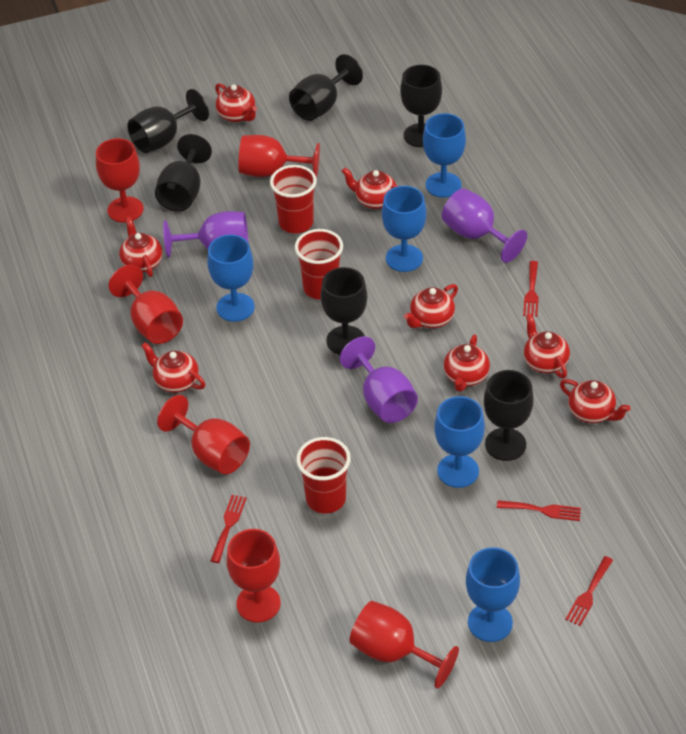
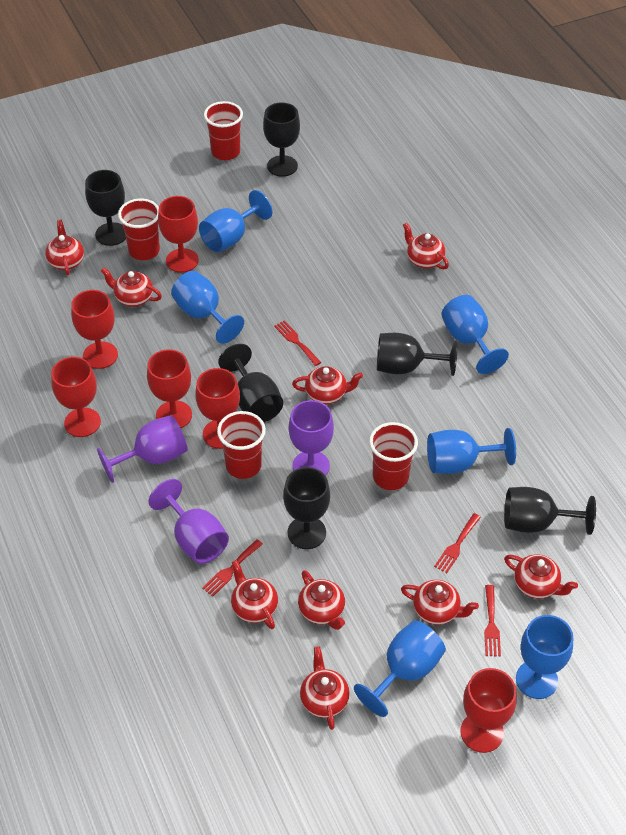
blue goblet: [207,235,255,322] [382,186,427,272] [423,113,466,198] [434,396,485,488] [466,547,520,642] = 5 -> [171,271,244,344] [199,190,272,252] [354,621,446,717] [427,428,516,474] [441,295,509,374] [516,615,573,699] = 6
red cup: [270,165,317,234] [295,229,343,300] [296,437,351,514] = 3 -> [118,198,160,260] [204,101,243,160] [217,411,266,479] [369,422,418,490] = 4
red teapot: [119,217,163,277] [141,342,205,393] [215,83,257,122] [342,167,398,209] [404,284,458,328] [444,334,490,392] [524,314,570,378] [560,379,631,423] = 8 -> [45,220,84,275] [101,267,162,307] [231,560,278,629] [292,366,363,404] [298,570,345,630] [300,646,350,730] [401,580,479,625] [403,222,449,269] [504,554,578,599] = 9

